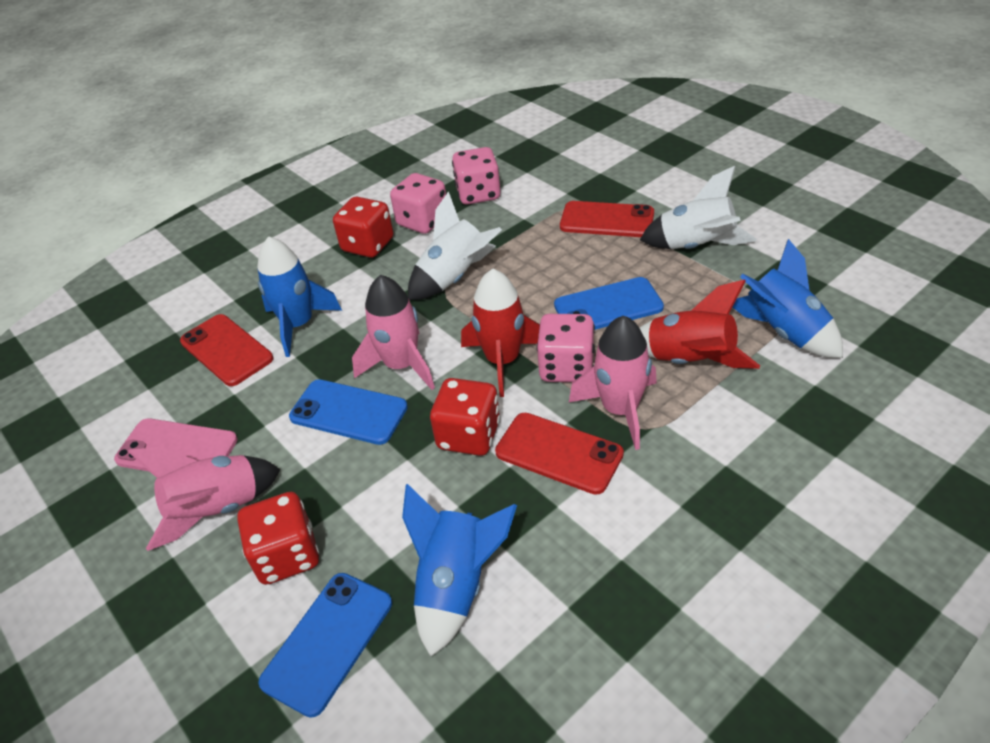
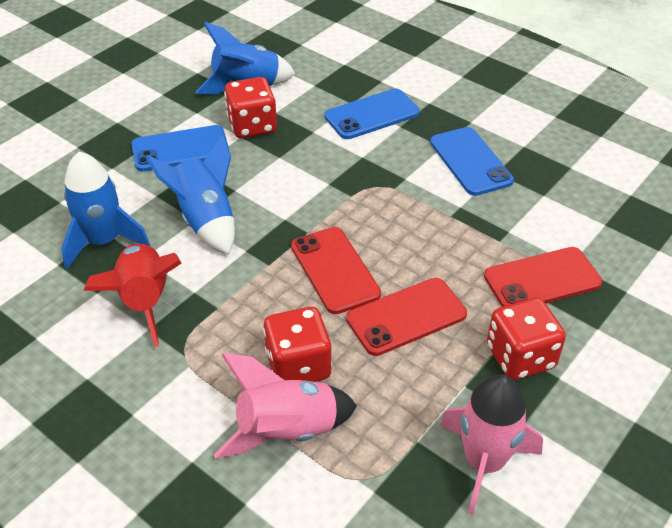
pink dice: [390,173,446,234] [452,147,501,205] [537,314,595,382] = 3 -> none = 0
pink phone: [114,418,238,472] = 1 -> none = 0
pink rocket: [128,447,281,551] [352,275,435,390] [569,316,657,450] = 3 -> [214,353,357,458] [440,374,543,515] = 2
red rocket: [461,269,540,397] [640,280,760,369] = 2 -> [84,244,181,347] = 1
white rocket: [408,191,502,300] [640,166,757,249] = 2 -> none = 0

